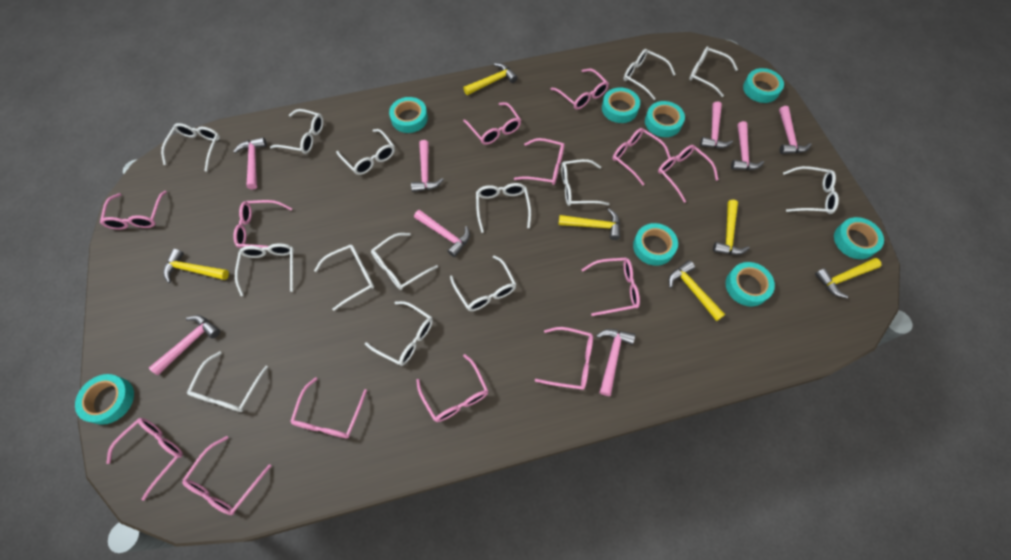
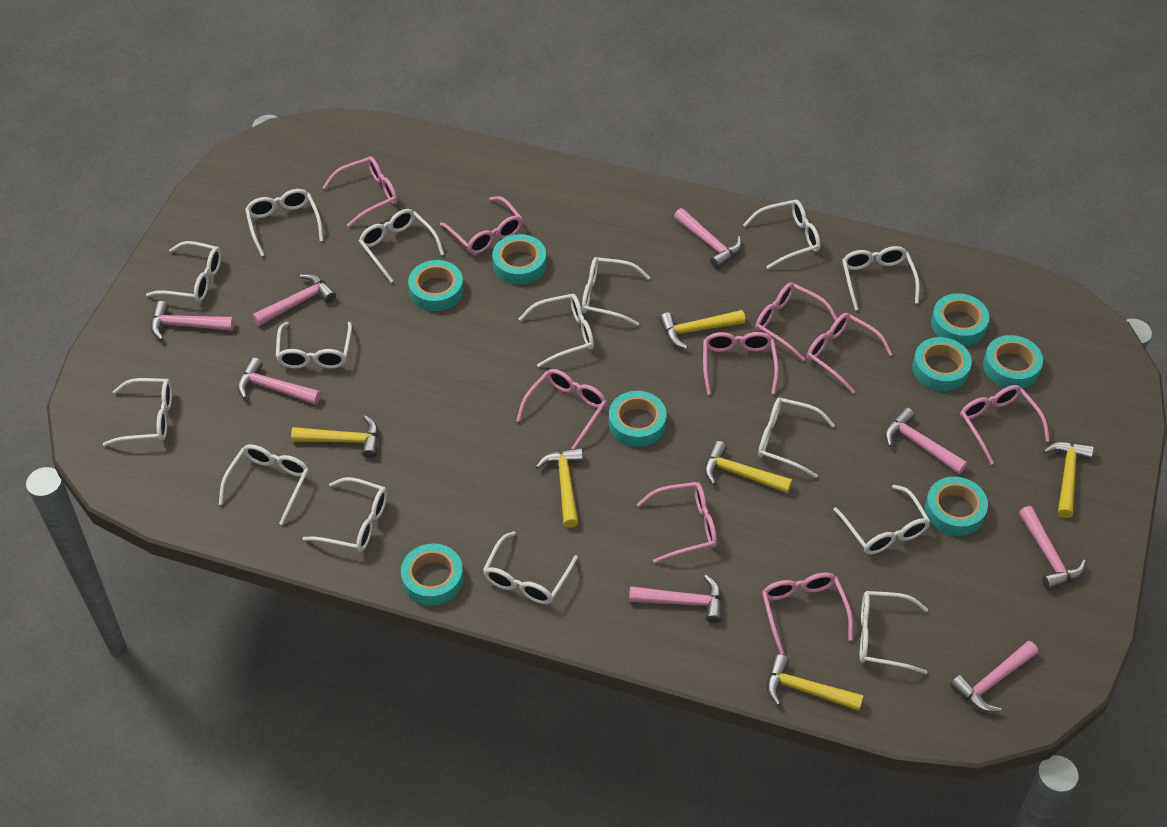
pink glasses: [100,191,167,230] [106,418,183,501] [182,436,271,515] [233,200,292,248] [290,377,367,438] [416,354,488,422] [463,102,521,145] [514,138,565,185] [535,327,593,390] [551,68,609,110] [581,258,640,316] [612,128,671,185] [658,145,718,203] = 13 -> [322,156,397,227] [440,196,523,254] [516,369,607,449] [637,482,717,563] [703,332,779,395] [755,282,837,361] [762,572,853,655] [807,313,892,394] [960,385,1050,465] = 9
white glasses: [161,123,220,172] [187,351,268,412] [235,243,294,296] [270,109,324,154] [314,244,374,311] [336,129,395,175] [365,301,433,366] [371,233,438,290] [450,256,517,311] [476,183,531,233] [561,159,609,206] [623,49,676,100] [689,47,738,97] [783,166,839,214] = 14 -> [103,378,172,446] [146,241,222,302] [219,444,309,525] [245,189,323,257] [276,322,352,369] [302,477,387,552] [359,209,444,283] [483,531,578,604] [519,294,594,368] [582,257,650,326] [743,200,820,269] [758,398,835,478] [833,485,931,555] [842,246,920,311] [860,591,928,674] = 15

